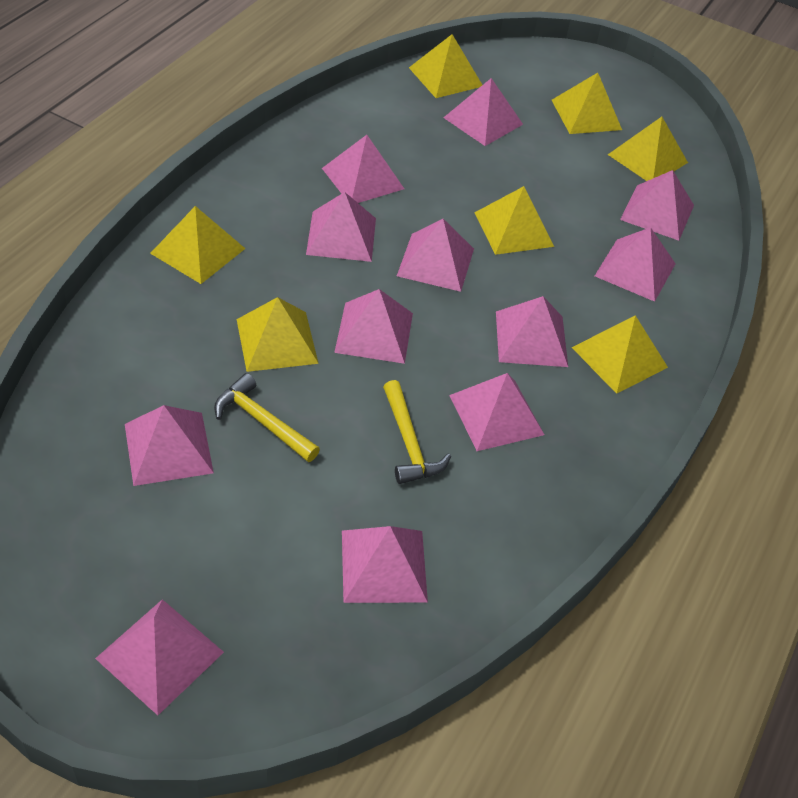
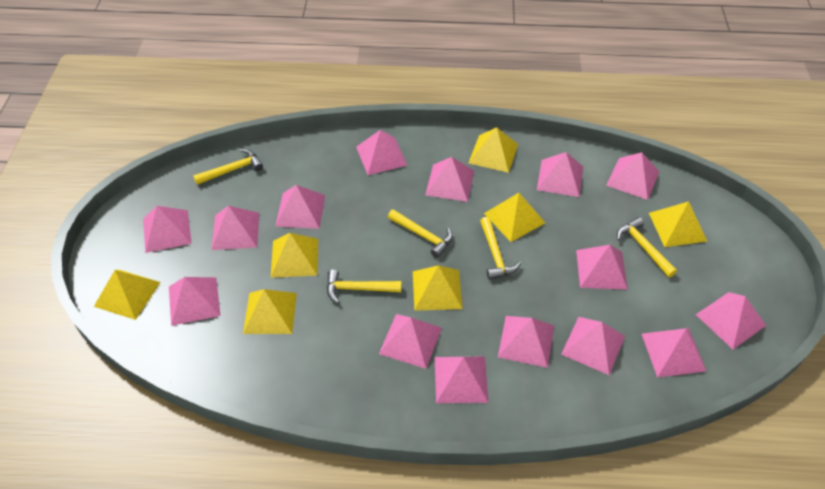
pink pyramid: [95,599,224,715] [125,405,214,486] [306,192,376,262] [322,135,404,203] [334,289,413,364] [342,526,428,603] [397,219,474,292] [443,78,523,146] [449,373,544,451] [496,296,568,367] [595,227,676,302] [620,170,694,241] = 12 -> [143,206,192,253] [169,277,221,326] [211,206,259,250] [275,185,325,229] [356,130,408,175] [379,314,442,369] [425,157,474,202] [435,357,489,403] [498,316,554,368] [537,152,583,197] [561,317,625,375] [576,245,628,290] [606,152,660,200] [642,328,706,377] [696,292,766,349] = 15
yellow hammer: [214,373,320,462] [383,380,451,484] = 2 -> [193,149,263,185] [327,270,401,303] [388,209,453,258] [480,217,521,280] [617,217,677,277] = 5

